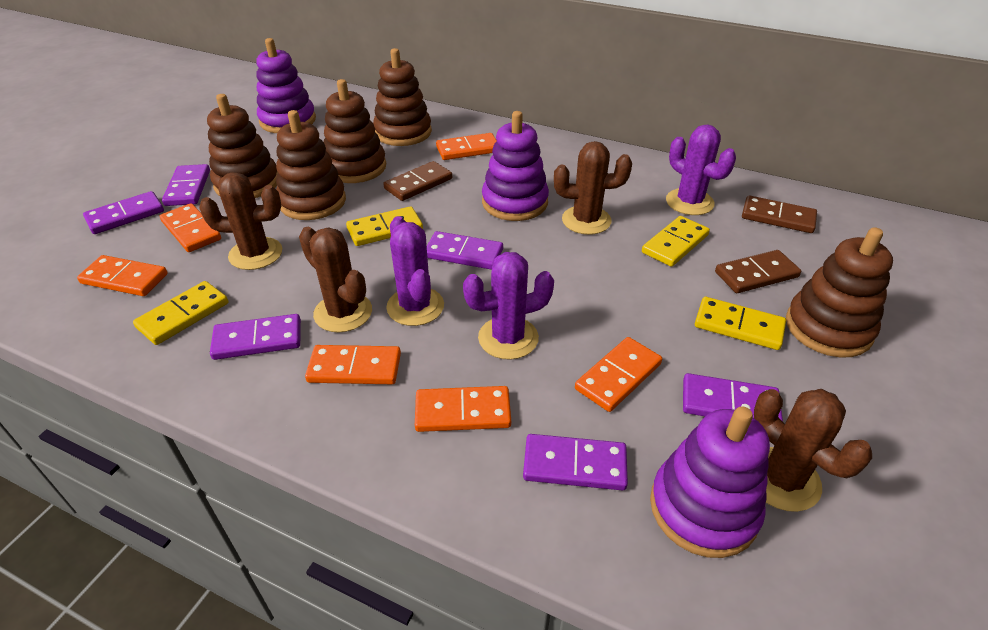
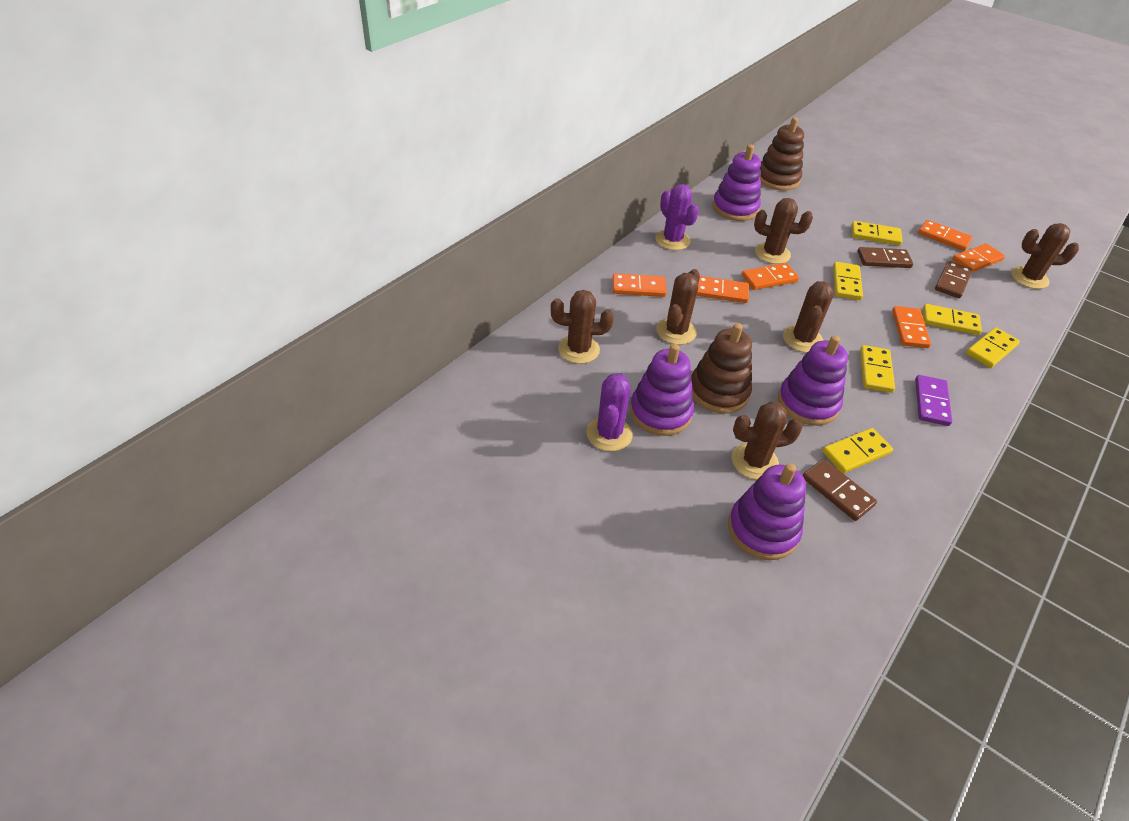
brown cactus: [199,172,282,270] [299,227,372,332] [554,141,632,235] [754,389,872,512] = 4 -> [551,290,614,364] [656,269,700,345] [732,401,803,480] [754,198,813,264] [783,281,834,353] [1011,223,1079,289] = 6
brown stacking toy: [207,94,278,198] [276,110,346,220] [324,79,386,183] [373,48,432,146] [786,227,893,358] = 5 -> [691,323,752,414] [760,117,804,191] = 2
purple cactus: [386,216,444,326] [463,252,554,360] [666,124,736,215] = 3 -> [586,373,633,451] [655,184,699,250] = 2
purple domino: [83,191,164,234] [162,164,210,206] [210,314,301,360] [427,231,503,270] [523,434,628,491] [683,373,783,421] = 6 -> [915,375,952,426] = 1
purple stacking toy: [256,38,316,133] [482,111,549,221] [650,406,770,558] = 3 -> [630,344,694,436] [712,144,761,221] [728,463,806,560] [778,335,848,426] = 4
yellow domino: [133,281,228,345] [346,206,423,246] [642,216,710,267] [695,297,786,350] = 4 -> [823,428,893,473] [833,262,863,300] [852,221,902,245] [860,345,895,393] [923,304,982,335] [966,327,1020,368] = 6

